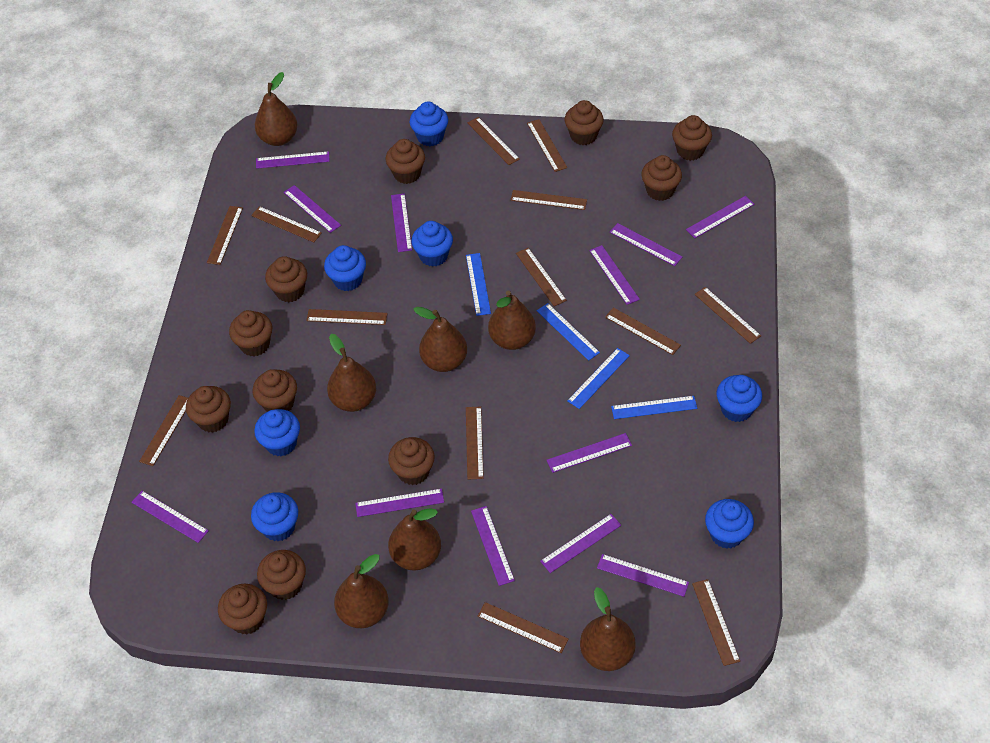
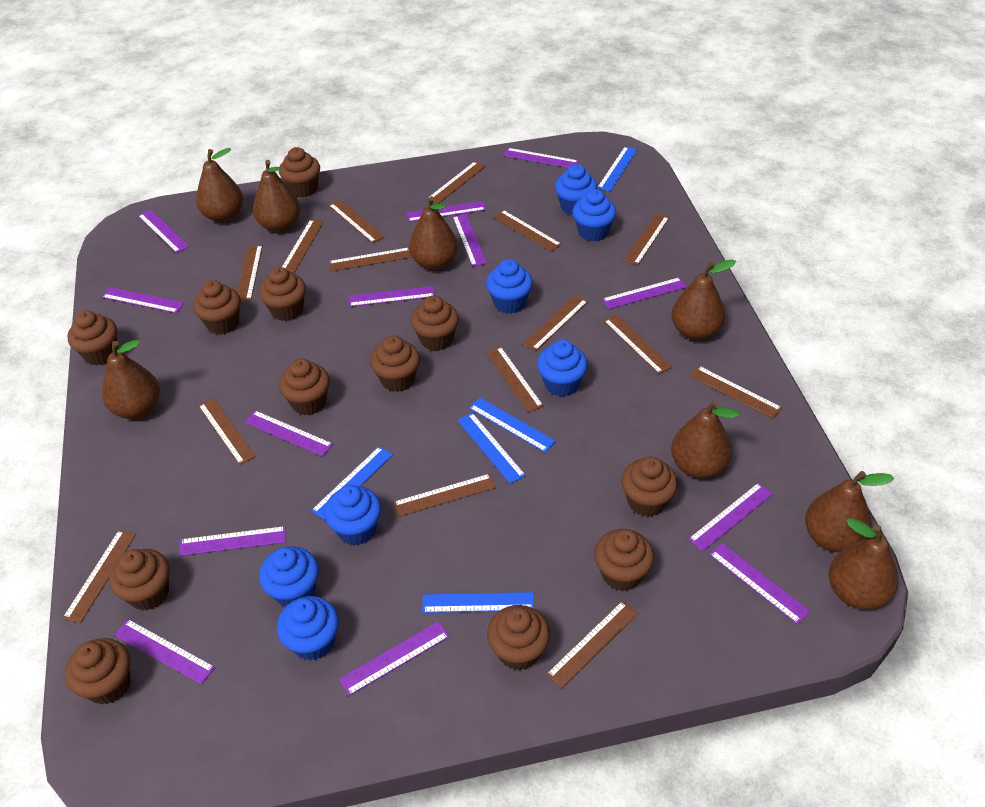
blue ruler: [466,253,491,316] [537,303,600,361] [567,348,630,409] [611,396,697,419] = 4 -> [311,446,393,520] [422,592,534,613] [457,413,526,484] [469,397,556,453] [597,147,638,192] = 5
brown cupcake: [186,386,231,433] [218,584,267,635] [229,310,272,356] [253,369,297,412] [257,550,306,600] [265,256,307,302] [386,139,425,184] [388,437,435,485] [565,100,604,145] [641,155,682,201] [672,115,712,161] = 11 -> [65,638,130,705] [67,310,118,365] [109,549,170,611] [193,280,241,335] [259,267,306,321] [279,147,320,197] [279,358,330,415] [370,335,420,392] [411,296,459,351] [487,605,550,671] [594,529,654,591] [621,456,678,517] = 12
brown pear: [255,72,298,146] [327,334,376,412] [334,554,389,628] [388,508,441,571] [413,307,467,372] [488,291,536,350] [580,587,636,671] = 7 -> [102,340,160,419] [196,148,244,222] [253,160,301,232] [409,196,458,270] [671,259,736,340] [671,400,739,478] [805,471,894,552] [828,518,898,609] = 8
brown ruler: [139,395,188,466] [207,206,243,265] [251,206,322,242] [306,309,387,325] [466,406,484,479] [468,117,520,165] [478,602,568,653] [511,190,587,210] [516,248,567,306] [527,119,567,172] [605,307,681,355] [692,579,740,666] [695,287,761,344] = 13 -> [63,530,136,623] [198,398,256,465] [237,245,263,301] [282,219,324,273] [328,247,412,271] [329,199,385,243] [393,474,496,517] [427,161,486,204] [486,346,544,412] [493,210,562,252] [523,295,588,351] [546,601,638,688] [603,314,672,374] [624,214,669,265] [690,366,782,419] = 15
purple ruler: [132,491,209,543] [256,151,330,169] [284,185,341,233] [355,489,444,517] [391,193,412,252] [471,506,515,586] [540,514,621,573] [547,433,632,473] [589,245,640,305] [597,554,689,597] [610,223,682,266] [686,196,755,238] = 12 -> [102,287,184,313] [114,619,215,685] [138,210,189,253] [179,526,286,556] [244,410,333,456] [339,621,450,696] [348,286,435,307] [406,201,486,222] [452,214,487,267] [503,148,579,168] [602,277,687,309] [688,483,773,552] [709,543,811,624] = 13

